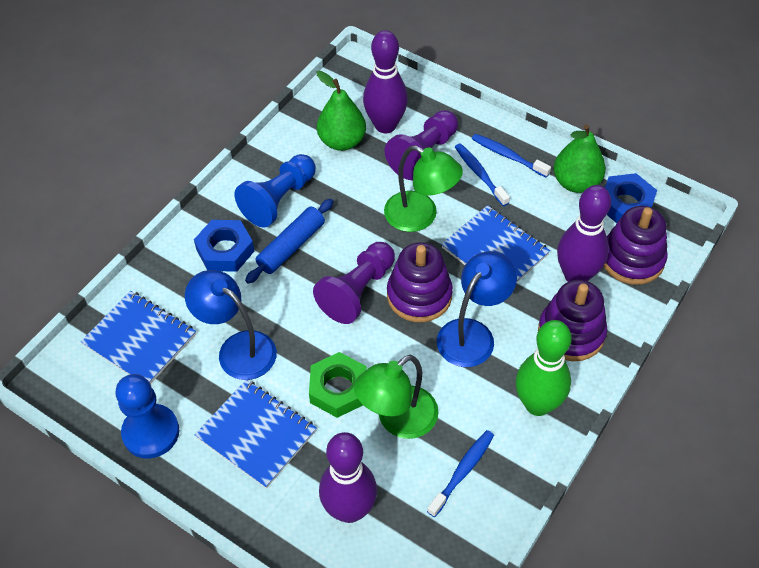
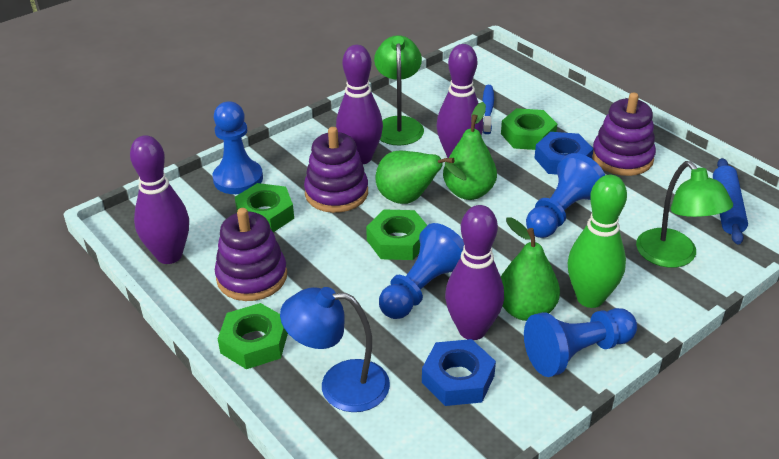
blue lamp: [185,270,277,380] [437,251,517,367] = 2 -> [280,287,390,412] = 1
blue notebook: [81,291,196,384] [195,379,317,489] [441,205,550,282] = 3 -> none = 0
blue pawn: [115,374,179,458] [234,154,316,228] = 2 -> [213,101,263,194] [379,223,464,319] [524,308,637,377] [526,153,605,238] = 4
blue toothbrush: [427,430,494,517] [455,143,510,206] [472,134,551,178] = 3 -> [483,85,494,134] = 1
green nut: [309,352,367,418] = 1 -> [218,303,288,369] [235,183,294,232] [366,209,427,260] [501,108,557,150] = 4
green pear: [317,71,366,151] [554,124,606,193] = 2 -> [375,151,467,204] [443,102,497,200] [501,217,560,321] = 3
purple bowling pin: [319,432,377,523] [363,30,408,133] [557,185,611,282] = 3 -> [130,135,189,264] [336,45,383,164] [437,44,484,158] [445,205,504,340] = 4
purple pawn: [313,242,395,324] [384,110,458,180] = 2 -> none = 0

